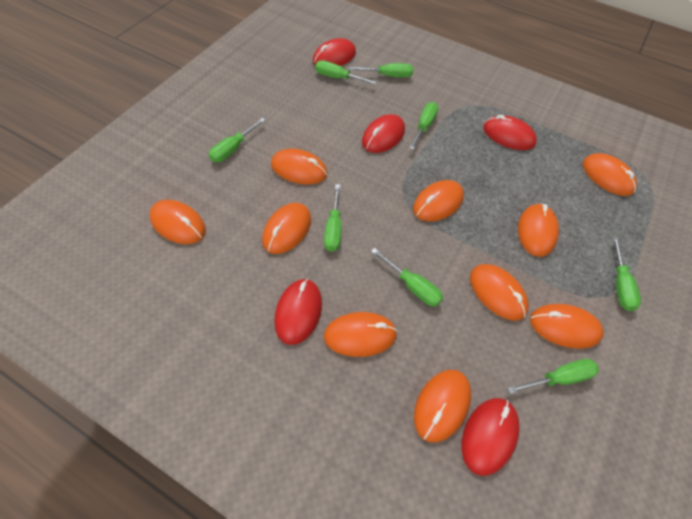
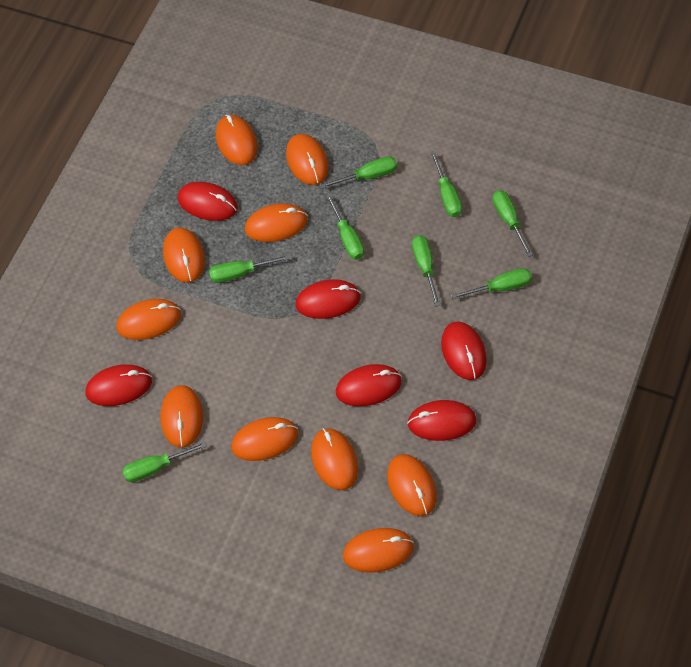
red mouse: [274,279,322,345] [313,38,356,66] [362,114,405,153] [462,398,520,476] [483,115,537,150] = 5 -> [86,364,152,406] [178,182,238,221] [296,279,361,319] [336,364,402,406] [407,400,476,441] [441,321,487,380] = 6

